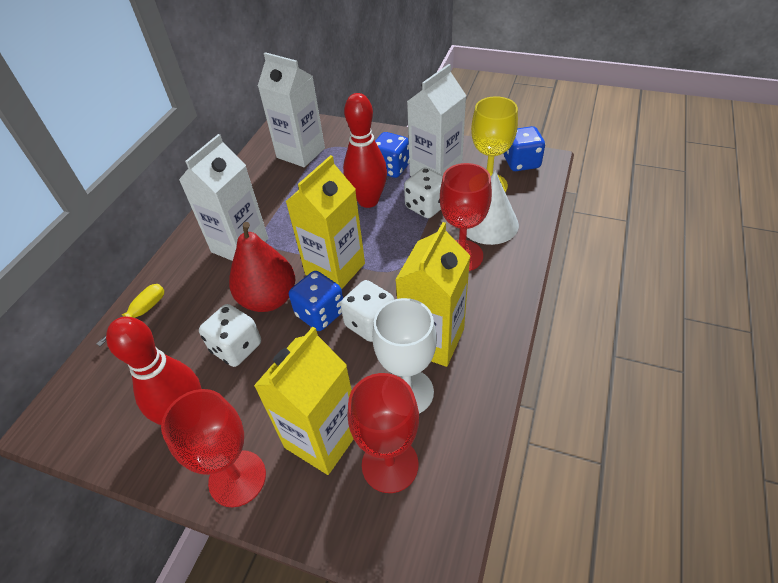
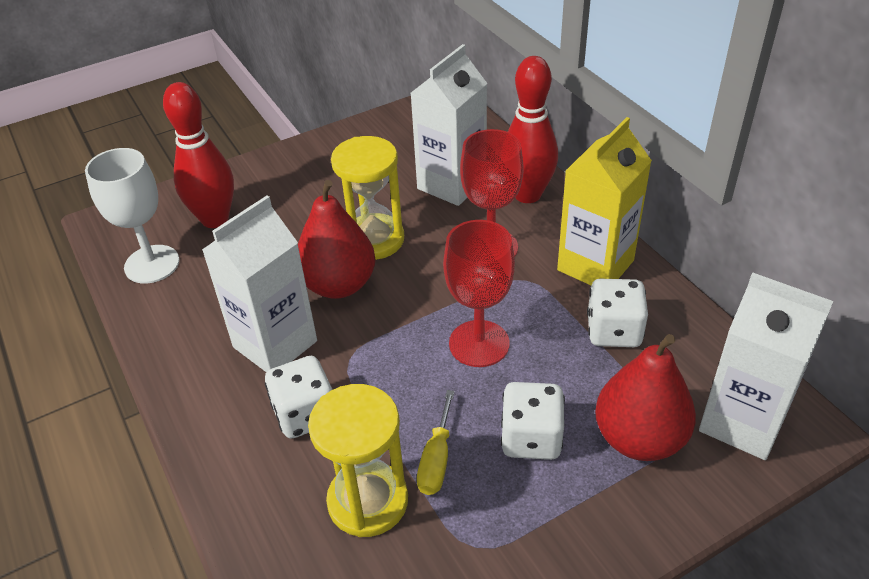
blue dice: [289,271,343,331] [375,132,409,178] [504,126,545,171] = 3 -> none = 0
red goblet: [161,389,266,507] [348,373,419,493] [440,163,492,271] = 3 -> [443,220,515,367] [460,129,524,257] = 2
red pear: [229,222,295,312] = 1 -> [298,180,376,299] [595,334,696,461] = 2
white cone: [467,171,519,245] = 1 -> none = 0
yellow carton: [254,327,354,475] [286,155,365,289] [395,222,470,367] = 3 -> [557,117,652,285] = 1
yellow goblet: [471,96,518,192] = 1 -> none = 0
yellow hourglass: none = 0 -> [308,384,408,537] [331,136,404,260] = 2

